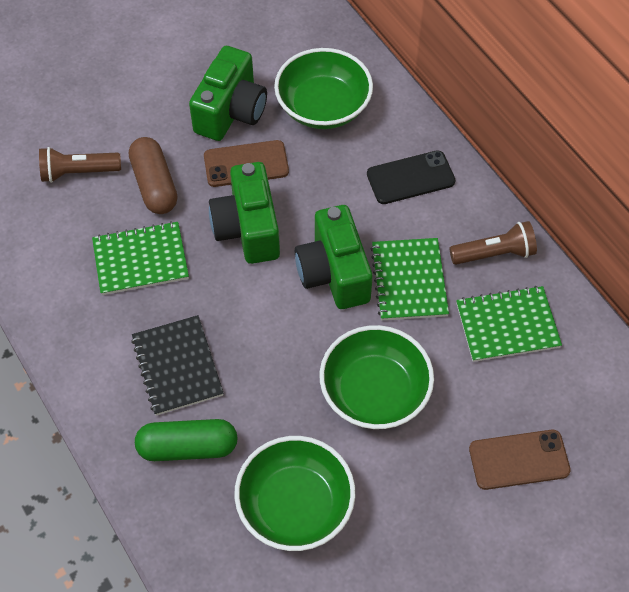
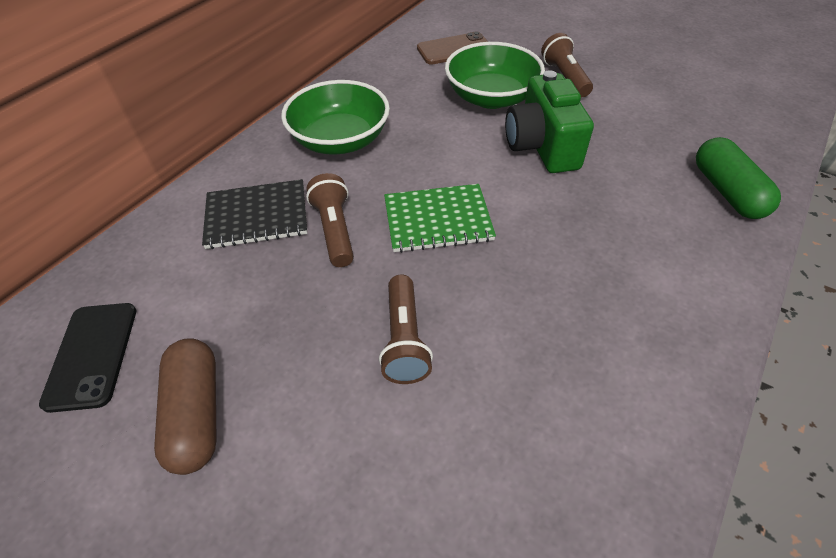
brown flashlight: [39,147,121,183] [450,221,537,265] = 2 -> [306,173,354,267] [379,275,433,384] [541,33,593,97] = 3
brown phone: [204,140,289,187] [469,430,571,490] = 2 -> [417,31,488,65] = 1
green bowl: [234,436,355,551] [274,48,373,129] [319,325,434,429] = 3 -> [281,80,390,155] [445,42,545,109] = 2
green camera: [189,46,267,141] [209,162,280,264] [295,205,373,309] = 3 -> [505,70,594,173] = 1
green notebook: [92,221,189,295] [370,238,449,320] [456,286,562,362] = 3 -> [384,184,496,253] = 1

